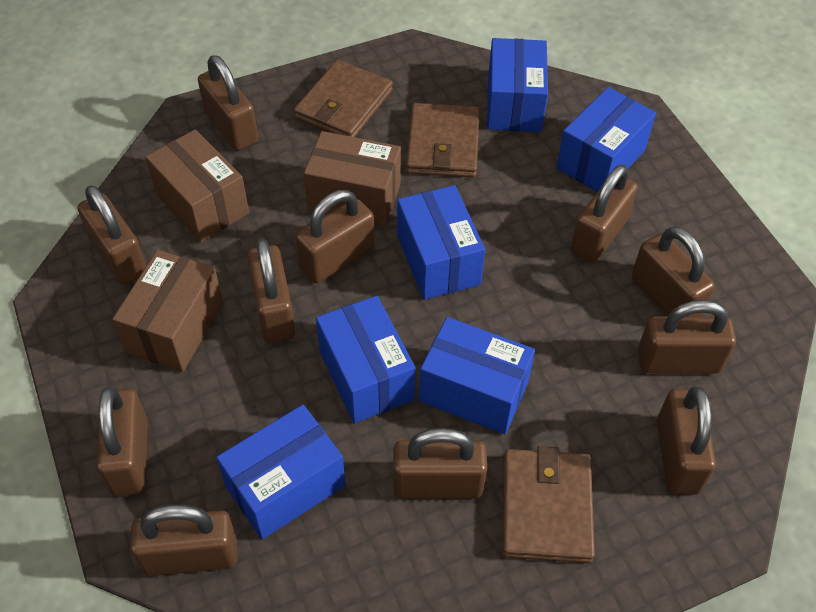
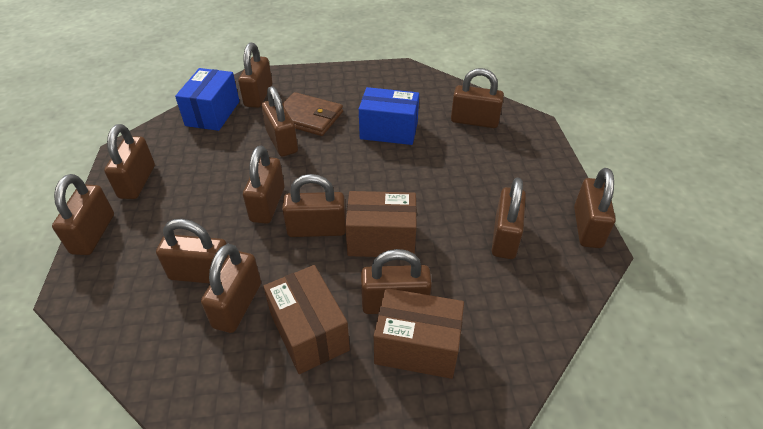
blue box: [216,405,345,539] [316,296,416,423] [397,185,485,300] [419,317,535,434] [487,38,548,132] [556,87,656,192] = 6 -> [175,68,240,131] [359,87,419,145] = 2
brown padlock: [78,185,146,285] [96,387,148,496] [130,505,237,576] [198,55,258,151] [247,238,295,343] [295,190,375,283] [393,428,487,498] [571,164,638,263] [632,226,715,317] [638,300,736,374] [657,386,716,495] = 11 -> [52,174,114,255] [104,124,155,199] [156,219,228,284] [201,244,261,333] [238,43,272,108] [243,146,285,224] [261,86,298,156] [282,174,346,237] [361,249,432,314] [451,68,504,128] [492,178,526,259] [574,168,616,248] = 12
brown wallet: [294,60,393,137] [406,103,480,178] [502,446,595,563] = 3 -> [283,92,343,136] = 1

